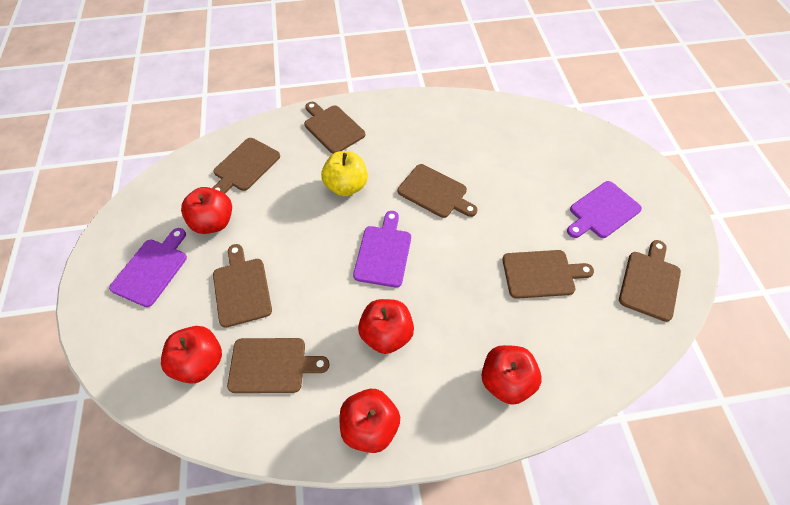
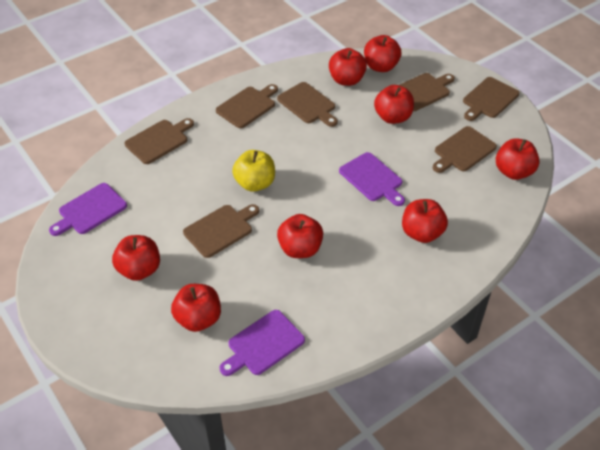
red apple: [161,326,222,384] [181,187,232,234] [340,389,400,453] [358,299,414,354] [482,345,542,405] = 5 -> [112,235,160,281] [171,284,221,332] [277,214,323,258] [329,48,367,86] [364,35,401,72] [374,85,414,124] [402,199,448,243] [496,138,540,180] = 8

